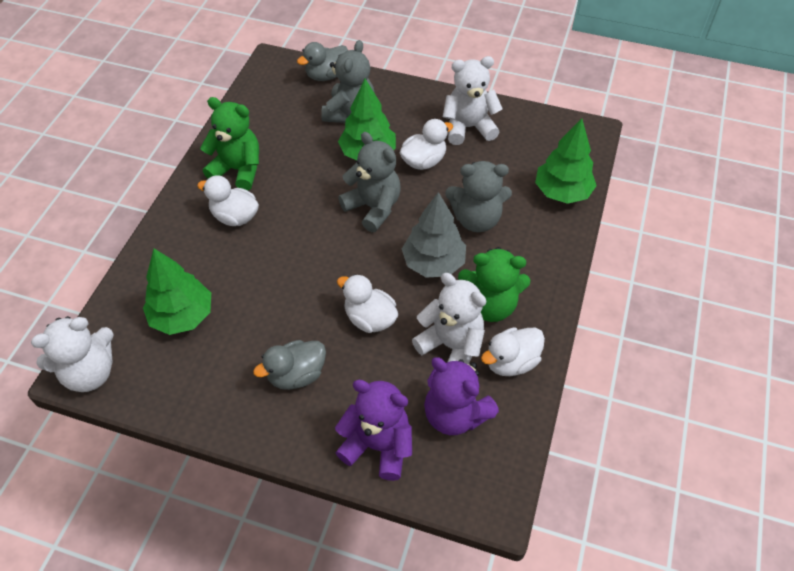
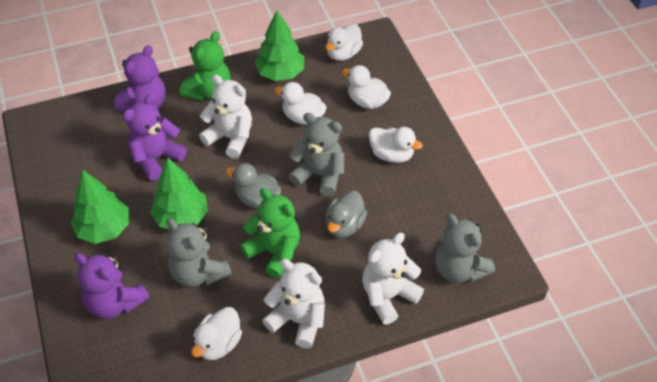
grey tree: [402,192,466,278] = 1 -> none = 0
purple teddy bear: [335,380,412,481] [424,357,499,435] = 2 -> [74,253,150,319] [114,45,166,112] [123,93,187,181] = 3
white duck: [197,175,259,226] [337,274,398,333] [400,119,453,170] [481,327,545,376] = 4 -> [191,307,242,360] [275,82,327,125] [325,24,363,61] [342,65,391,109] [369,127,423,163] = 5

